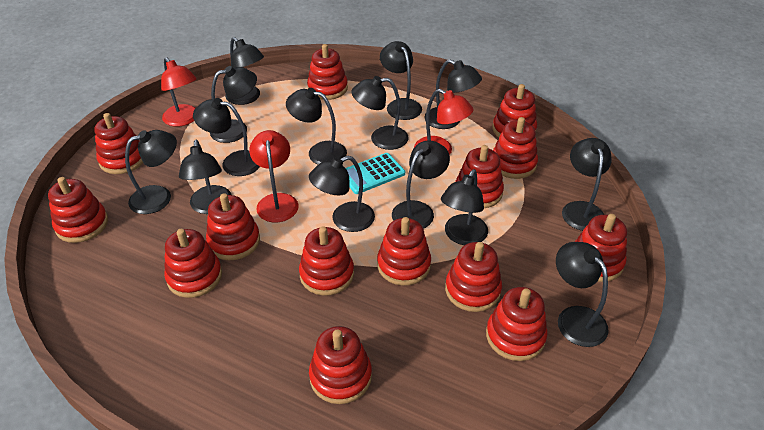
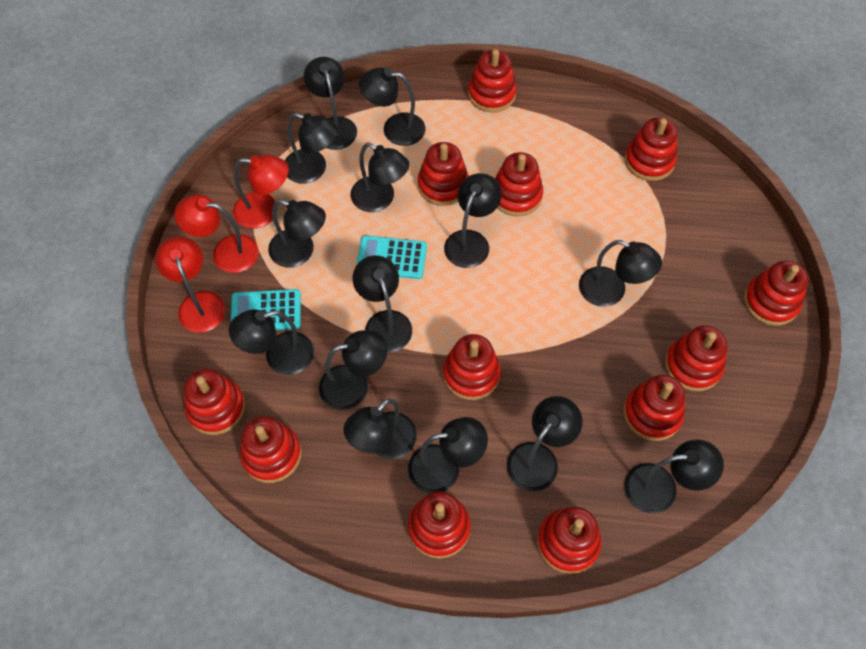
red stacking toy: [48,177,108,243] [94,113,143,174] [164,229,222,298] [206,193,260,260] [299,226,354,296] [307,44,348,100] [309,326,372,404] [377,217,431,286] [445,242,502,312] [455,145,504,208] [486,287,547,361] [492,84,537,138] [493,117,538,179] [575,214,627,282] = 14 -> [184,369,245,435] [240,416,302,483] [408,491,471,559] [418,142,469,206] [443,334,501,400] [468,49,517,112] [495,152,543,216] [537,507,602,574] [623,375,685,441] [625,117,678,181] [665,325,727,391] [744,260,808,326] = 12
turquoise calculator: [346,153,405,194] = 1 -> [231,289,301,330] [357,235,427,279] = 2

